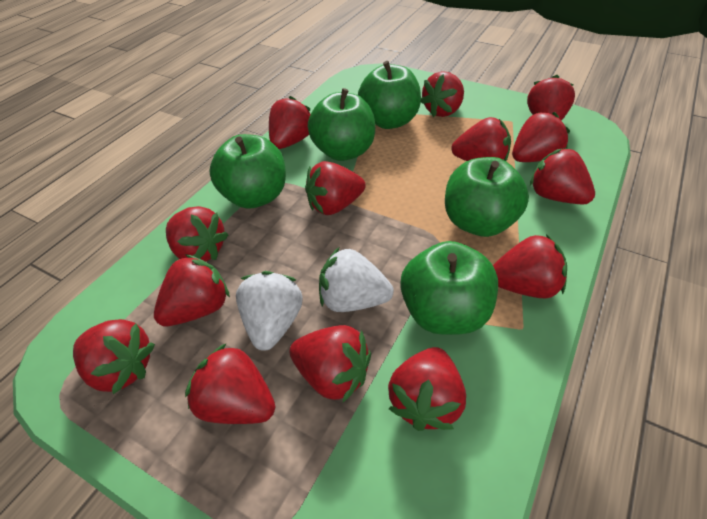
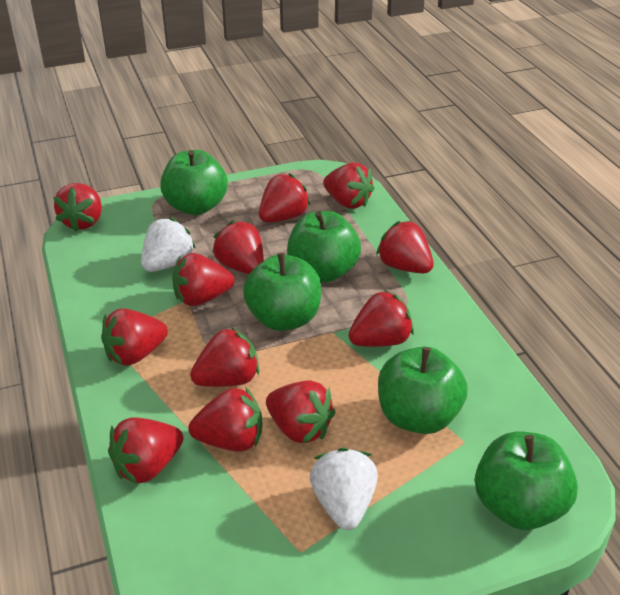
red strawberry: [73,319,155,394] [154,254,230,326] [166,206,228,262] [185,343,275,424] [269,96,311,149] [289,325,371,402] [305,161,366,215] [388,347,466,431] [421,71,464,117] [451,117,511,161] [493,234,567,298] [512,112,570,162] [527,75,575,121] [530,148,595,204] = 14 -> [53,183,102,232] [101,308,168,366] [108,417,183,484] [172,253,234,306] [188,387,263,452] [190,327,259,387] [212,220,264,274] [259,173,310,222] [266,380,335,443] [323,162,375,209] [348,290,414,347] [376,221,434,273] = 12

